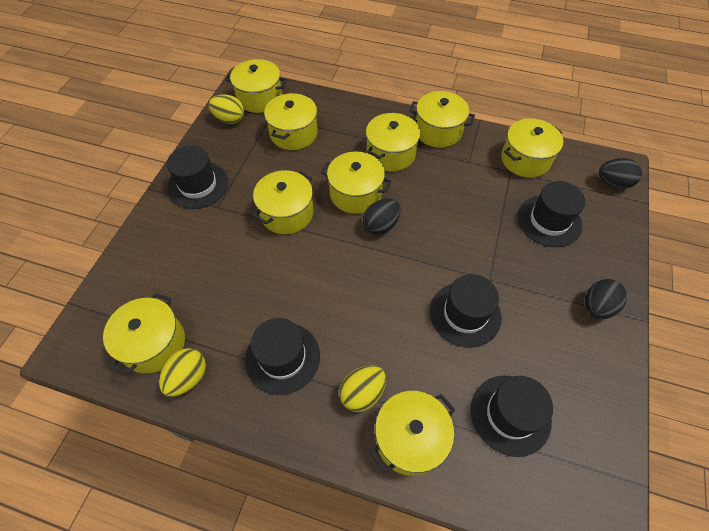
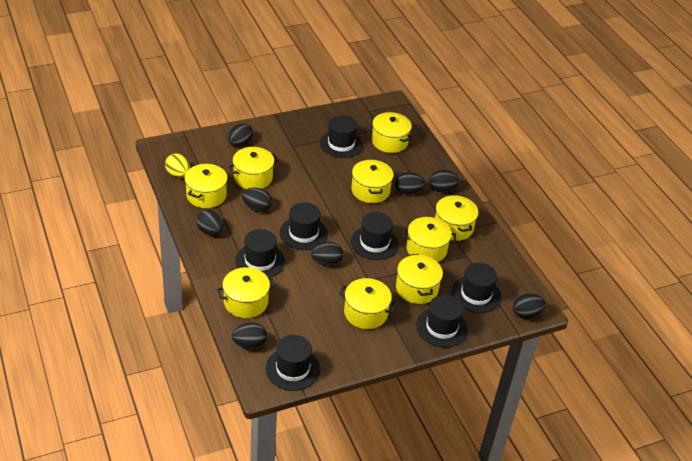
black egg: [363,198,400,235] [585,279,627,319] [599,158,642,189] = 3 -> [196,210,223,235] [227,124,253,147] [232,322,267,349] [242,188,272,212] [311,242,343,266] [395,172,425,194] [429,170,459,192] [513,293,546,319] = 8
black hat: [167,146,228,209] [245,318,320,395] [430,274,502,347] [471,376,553,457] [518,181,585,247] = 5 -> [235,229,285,278] [265,335,320,391] [280,202,328,250] [320,115,363,158] [351,212,399,260] [416,295,468,348] [451,263,501,313] = 7
yellow egg: [159,348,206,397] [209,94,244,124] [339,366,386,412] = 3 -> [165,154,190,178] = 1

